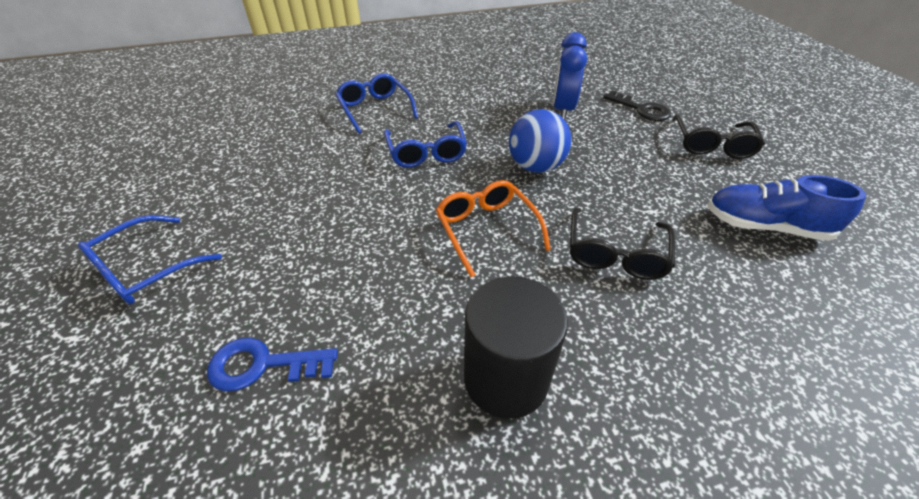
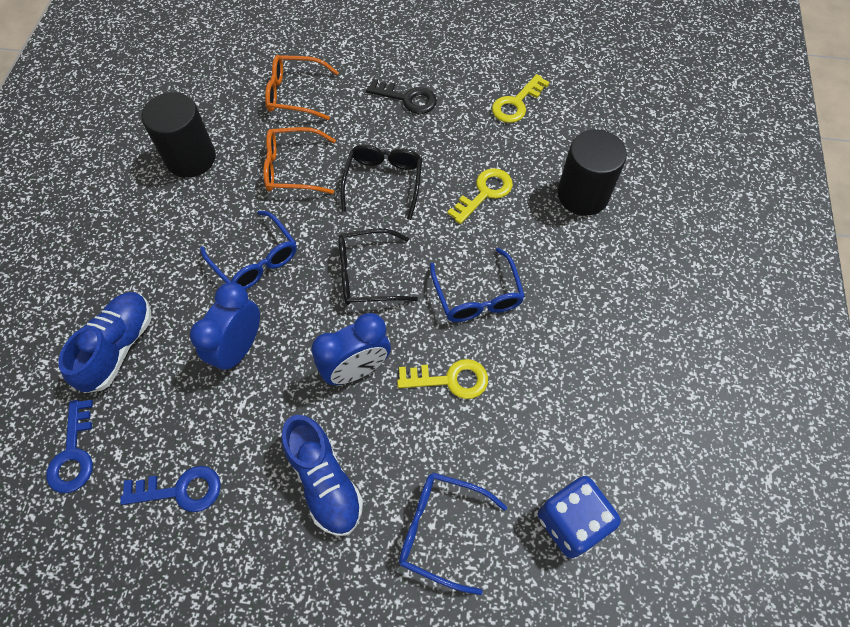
black cylinder: [464,276,568,419] = 1 -> [142,92,216,178] [558,130,627,216] = 2
blue ball: [509,109,572,173] = 1 -> none = 0
blue clock: [553,32,587,120] = 1 -> [190,282,260,372] [311,313,391,385] = 2
blue dice: none = 0 -> [538,476,621,558] = 1
blue key: [207,338,338,392] = 1 -> [46,400,93,493] [120,466,221,512] = 2
blue shoe: [707,175,866,241] = 1 -> [58,292,151,393] [281,415,363,536] = 2
orange glasses: [436,180,551,277] = 1 -> [263,127,336,194] [265,55,339,120] = 2
yellow key: none = 0 -> [397,359,488,399] [447,168,513,224] [492,74,550,123] = 3

